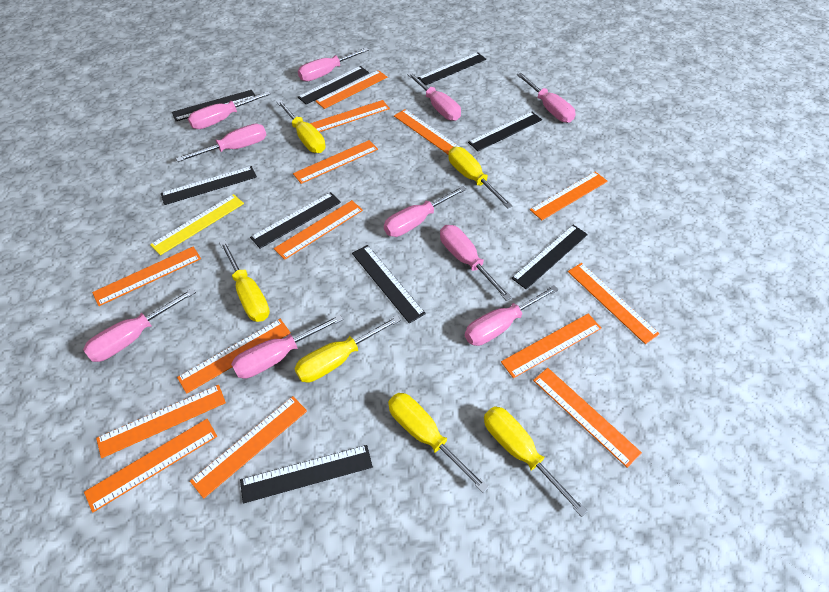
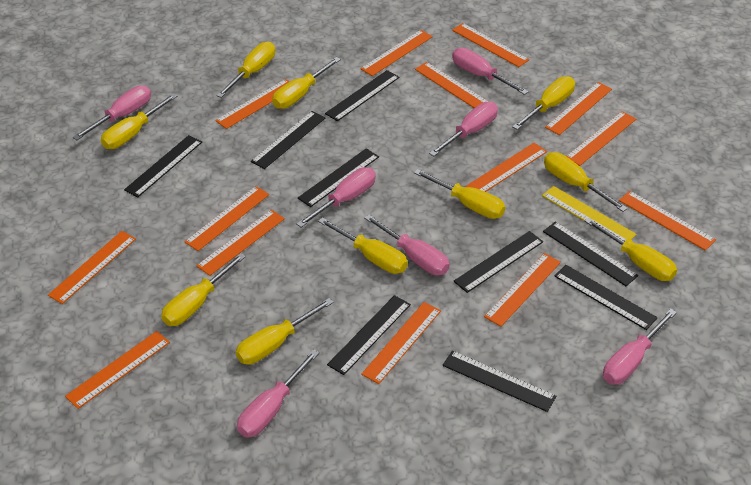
pink screwdriver: [83,288,196,362] [176,124,266,162] [188,91,271,129] [231,314,343,379] [298,48,369,81] [384,186,467,237] [407,72,461,121] [440,225,512,301] [465,285,558,346] [517,73,575,123] = 10 -> [73,85,151,140] [237,350,319,437] [296,167,376,227] [364,214,449,275] [429,102,498,156] [452,48,529,95] [603,309,677,385] = 7
yellow screwdriver: [219,240,270,322] [277,100,326,153] [294,315,401,383] [388,393,489,493] [448,147,513,209] [484,406,587,517] = 6 -> [101,93,177,149] [161,253,246,326] [216,42,275,98] [236,298,334,364] [272,57,341,109] [318,217,408,274] [414,169,505,219] [512,76,575,130] [544,152,628,212] [584,217,677,281] = 10

